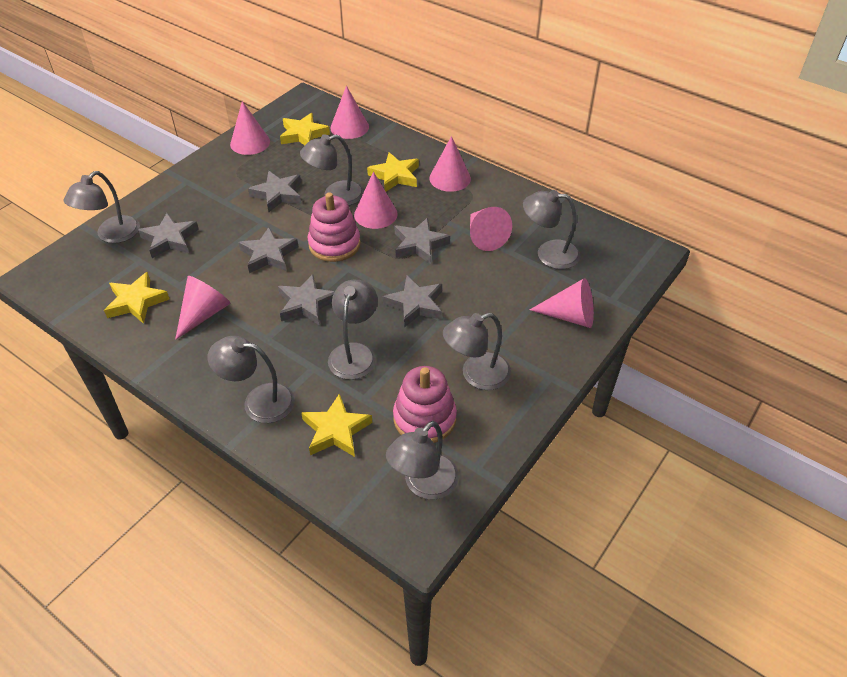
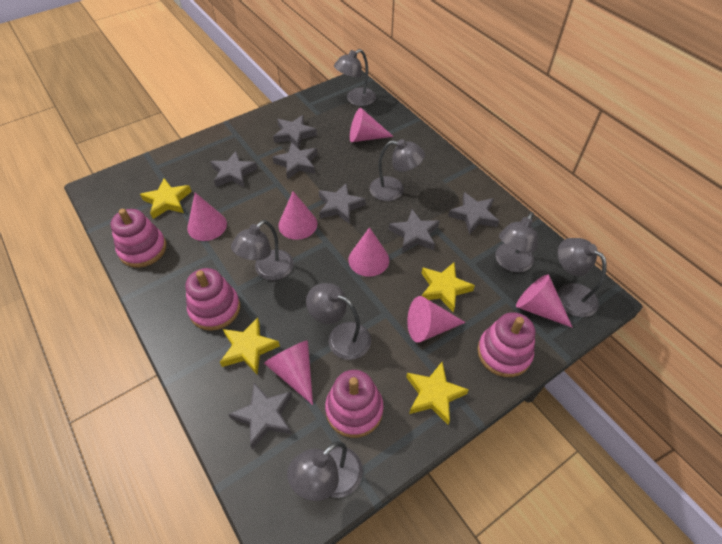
grey star: [138,213,199,258] [239,227,298,273] [248,171,301,212] [278,274,335,325] [383,276,442,327] [394,218,450,264] = 6 -> [210,151,258,188] [228,383,292,449] [272,142,317,179] [273,115,317,149] [319,183,366,223] [389,209,440,252] [448,192,499,235] = 7
pink stacking toy: [308,192,361,262] [393,366,457,443] = 2 -> [110,209,166,268] [186,268,240,331] [325,370,384,438] [477,312,535,377] = 4

